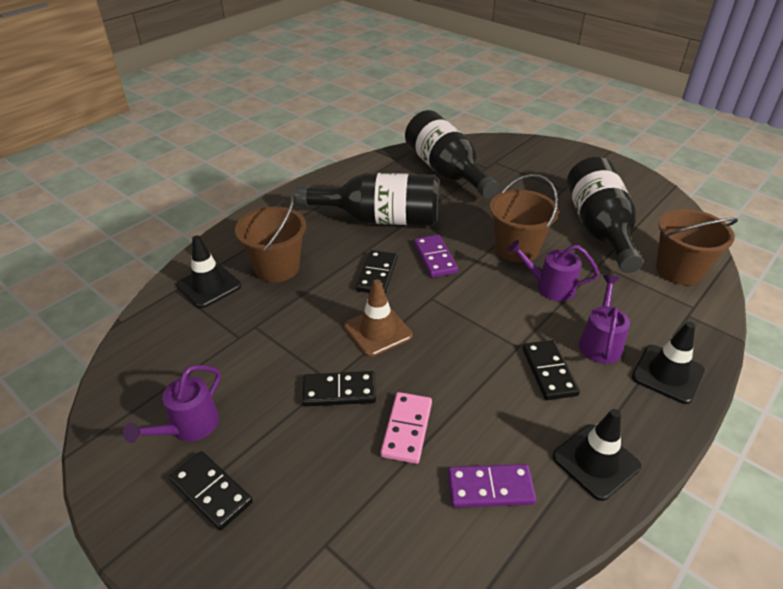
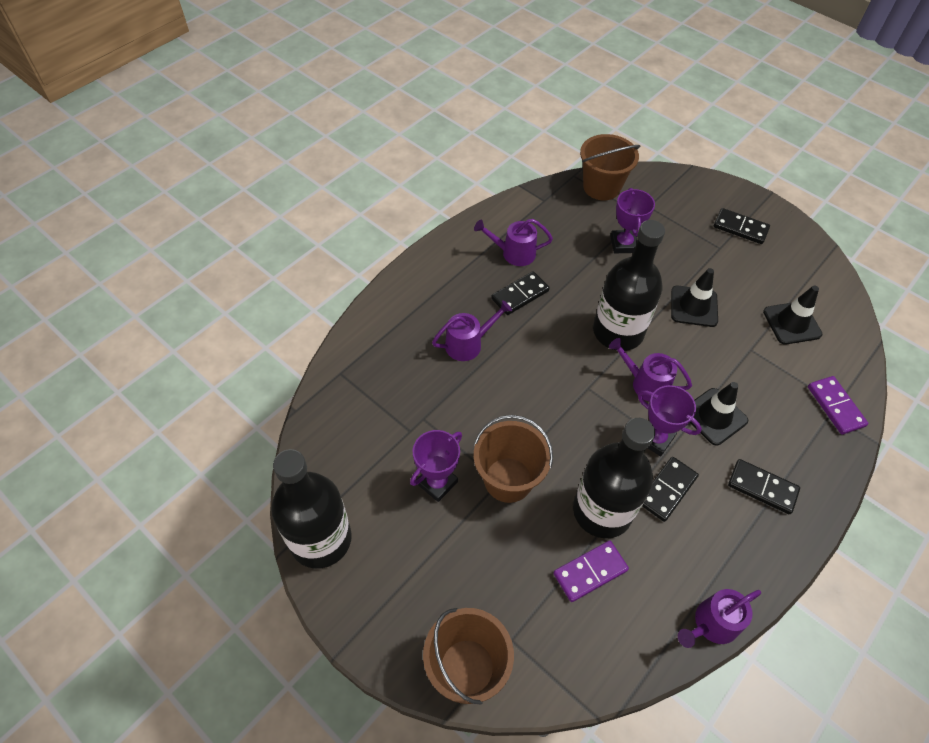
brown traffic cone: [344,279,412,357] = 1 -> none = 0
pink domino: [381,392,432,464] = 1 -> none = 0
purple trophy: none = 0 -> [410,430,462,502] [610,188,655,253] [638,385,702,456] = 3
purple watering can: [123,365,221,443] [507,240,599,301] [579,275,630,364] = 3 -> [432,300,512,361] [474,219,553,266] [609,338,692,401] [678,589,761,648] = 4

